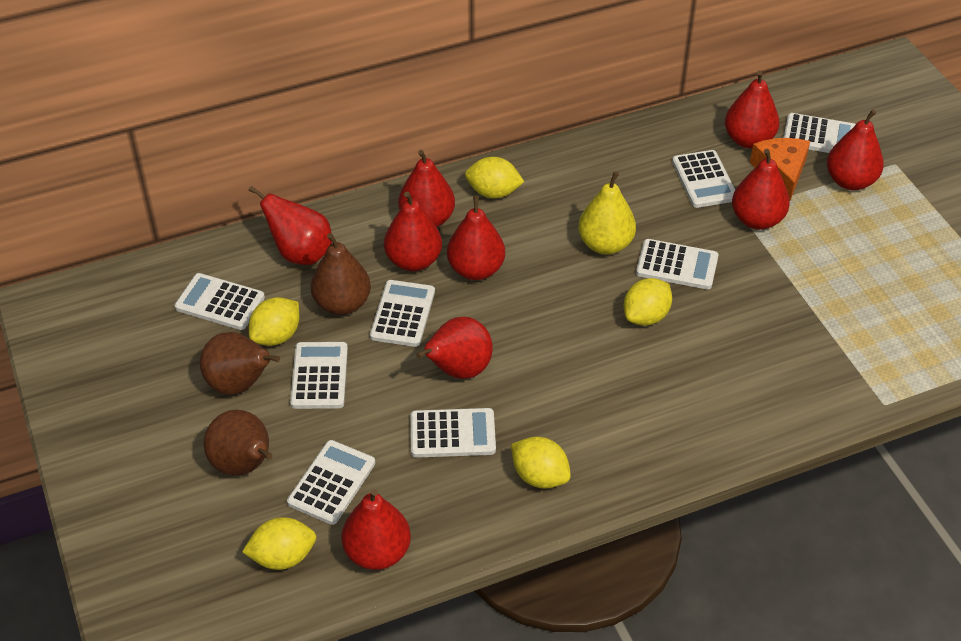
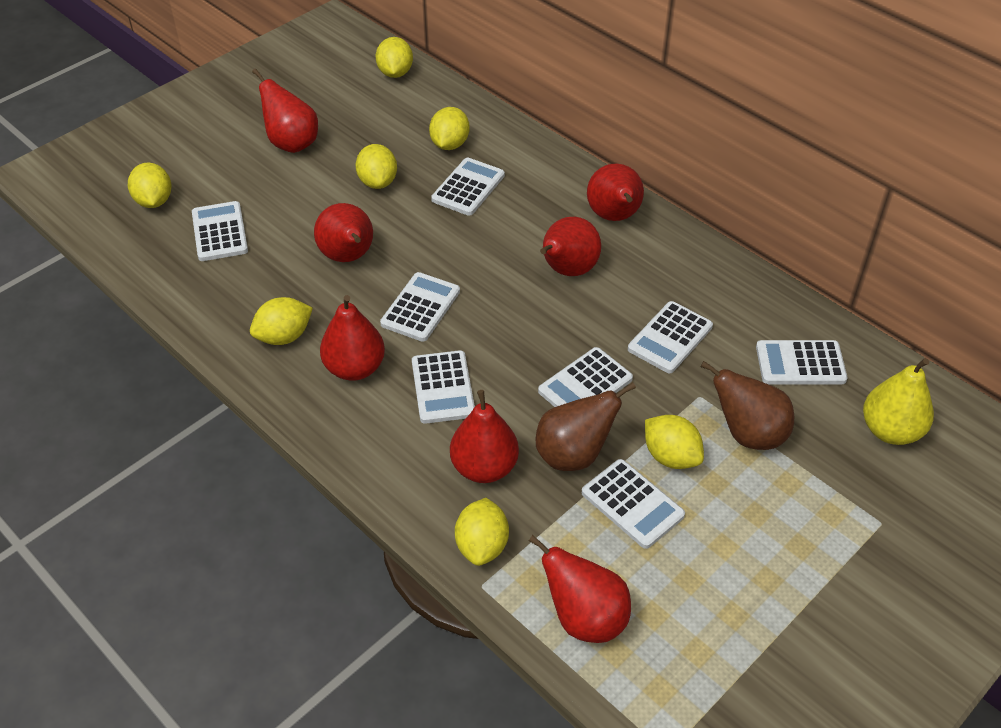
brown pear: [200,332,280,395] [204,410,273,476] [311,233,371,315] = 3 -> [536,382,636,471] [701,361,794,450] = 2
orange cheese: [750,138,810,201] = 1 -> none = 0
red pear: [248,186,332,265] [341,489,411,570] [384,192,442,271] [398,150,455,227] [416,317,493,379] [447,195,505,280] [725,71,779,148] [732,149,790,230] [827,110,884,190] = 9 -> [252,69,318,153] [314,203,373,262] [320,295,385,381] [450,390,519,483] [529,535,631,643] [540,217,601,276] [587,163,644,221] = 7
yellow lemon: [242,517,317,570] [249,297,299,346] [465,157,524,198] [511,437,571,489] [624,278,672,326] = 5 -> [128,163,172,208] [250,297,313,345] [355,144,397,189] [375,37,413,78] [429,107,470,150] [455,498,509,566] [645,415,704,469] = 7

